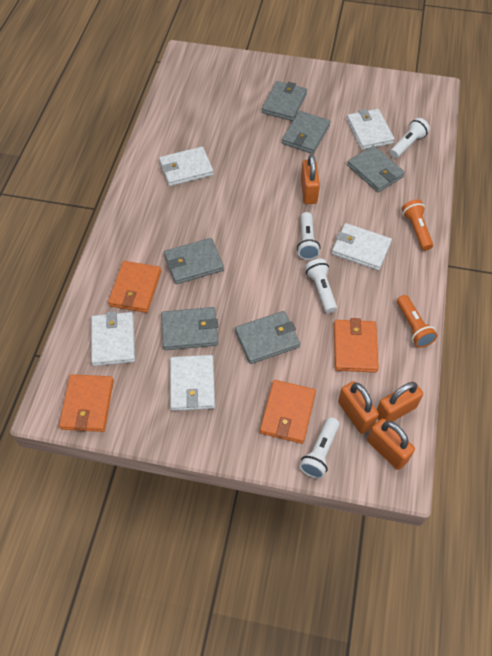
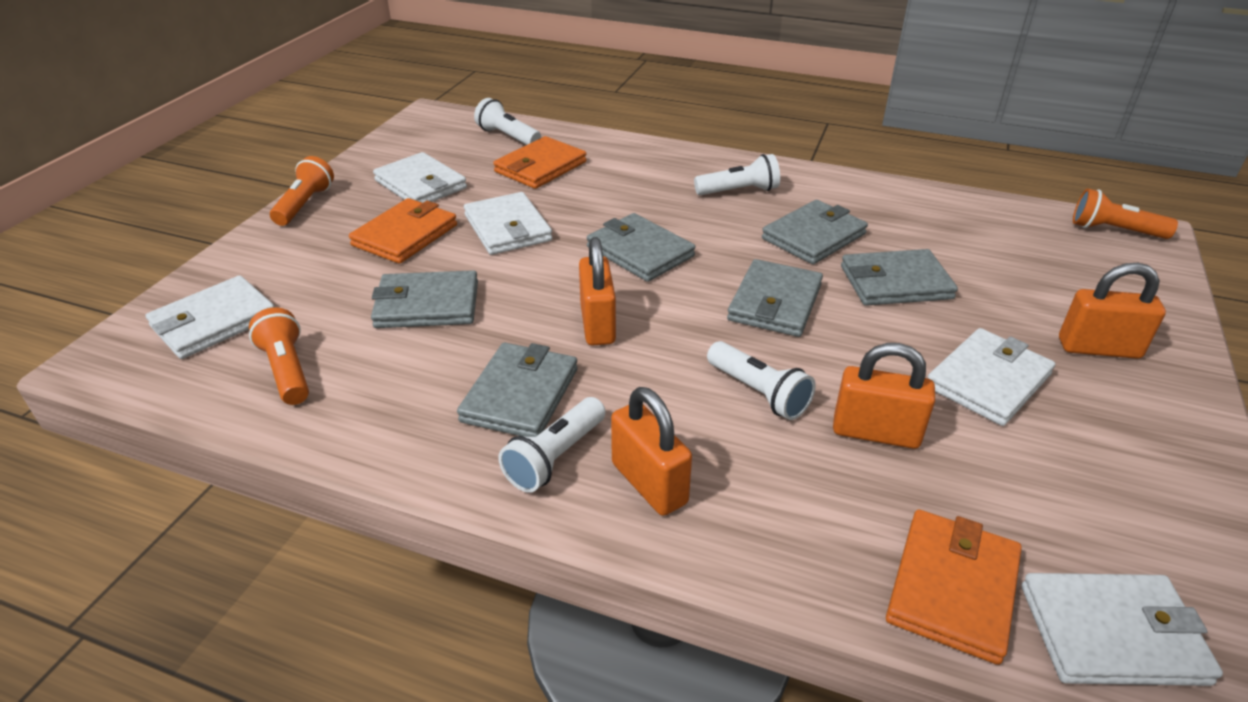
orange flashlight: [397,295,438,348] [402,199,433,251] = 2 -> [249,307,309,405] [270,156,334,226] [1073,188,1178,239] = 3
orange wallet: [59,374,114,432] [108,261,161,313] [260,380,316,444] [334,318,379,372] = 4 -> [349,198,457,264] [493,136,587,189] [886,509,1022,665] = 3

